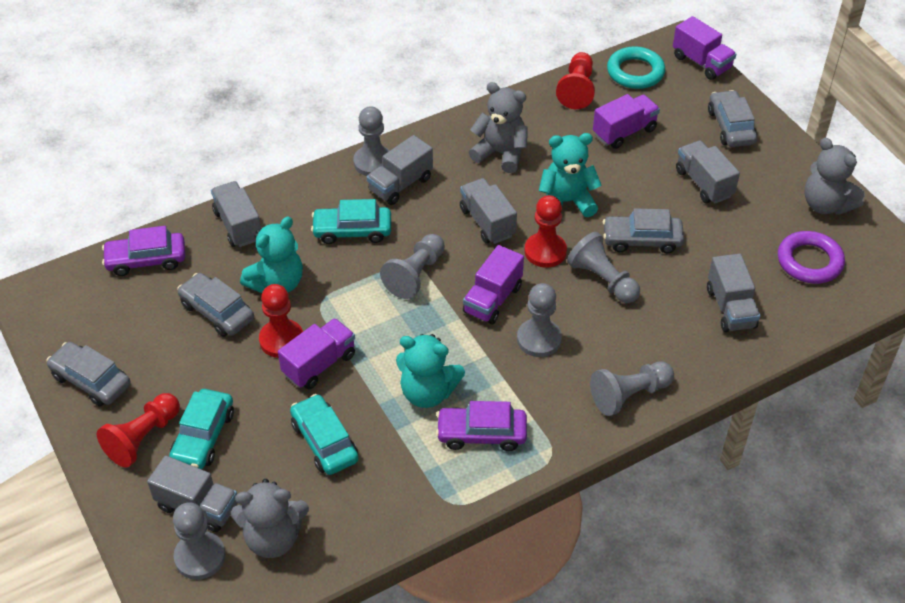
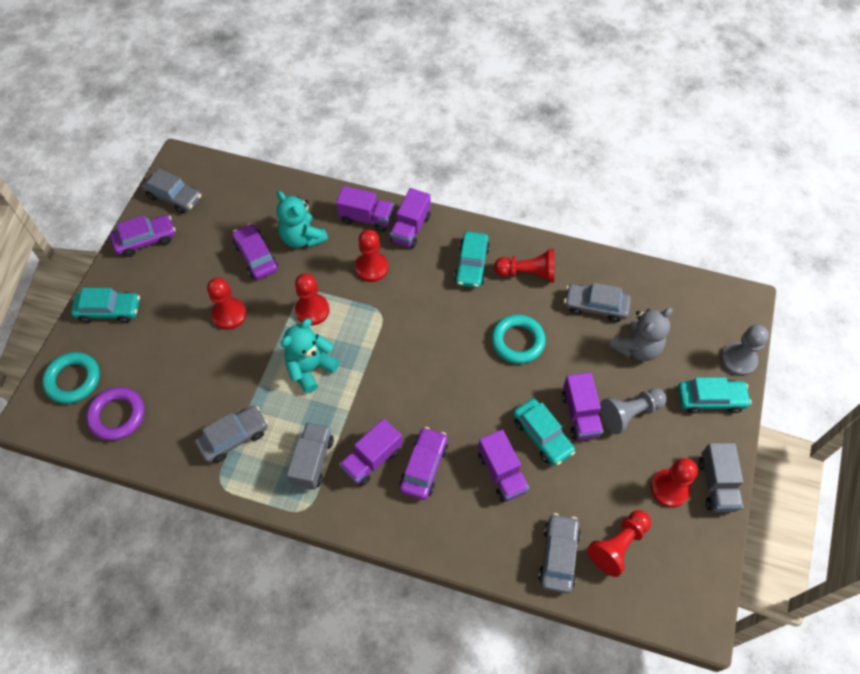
grey pawn: [173,502,226,580] [353,106,390,176] [380,234,445,299] [517,283,562,357] [567,232,640,303] [590,362,674,416] = 6 -> [600,388,667,434] [721,325,769,376] = 2
grey teddy bear: [231,479,309,558] [469,82,528,173] [804,138,865,215] = 3 -> [609,308,673,361] = 1
grey truck: [147,456,237,532] [211,181,262,247] [367,135,433,205] [460,178,517,244] [676,140,740,204] [707,254,760,332] = 6 -> [287,422,334,490] [699,443,743,512] = 2
purple car: [102,226,185,276] [436,401,527,451] = 2 -> [110,215,175,257] [232,224,278,280] [399,427,448,500] = 3
purple truck: [278,318,355,389] [463,245,524,325] [593,94,660,149] [673,16,736,80] = 4 -> [336,186,394,232] [339,418,402,486] [390,188,431,249] [478,430,529,502] [562,373,603,440] = 5
red pawn: [97,393,180,468] [259,284,303,358] [525,195,567,268] [556,52,595,109] = 4 -> [207,277,247,330] [295,273,329,326] [355,230,389,282] [494,249,554,283] [587,510,651,577] [650,458,698,507] = 6
turquoise car: [169,389,234,469] [290,394,359,475] [311,199,391,244] = 3 -> [71,288,140,323] [454,232,490,288] [513,399,575,466] [678,377,752,414] = 4
turquoise ring: [607,46,665,89] = 1 -> [42,352,100,404] [491,315,546,364] = 2
turquoise teddy bear: [240,216,303,293] [396,334,465,408] [539,133,602,217] = 3 -> [276,191,328,248] [281,319,339,394] = 2

